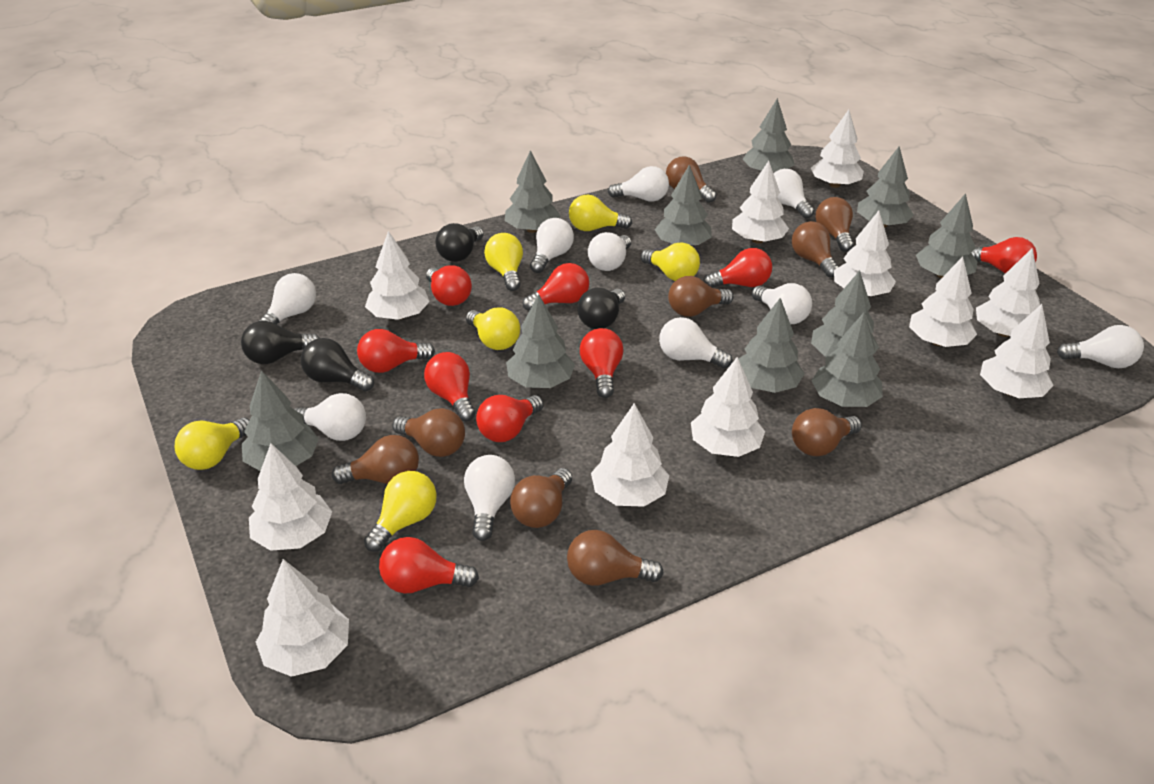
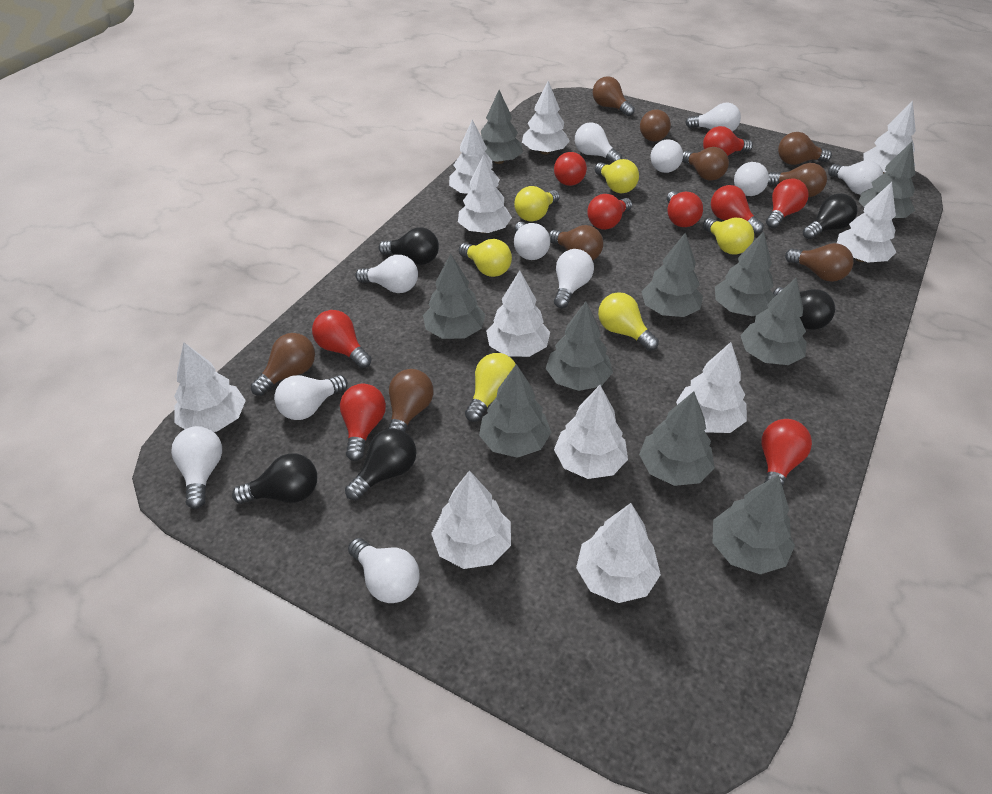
black light bulb: [241,321,319,364] [301,338,374,391] [435,223,484,262] [577,288,625,329] = 4 -> [232,453,317,504] [345,429,416,500] [378,228,439,265] [773,287,835,330] [803,194,858,239] = 5
white light bulb: [259,273,316,325] [294,393,366,441] [464,455,515,541] [530,218,574,273] [588,232,631,271] [608,166,669,202] [659,317,733,369] [752,283,812,324] [773,169,814,219] [1057,325,1144,368] = 10 -> [171,426,222,509] [274,375,348,420] [348,538,420,603] [355,255,418,293] [514,222,550,260] [554,249,594,308] [575,122,622,163] [651,139,683,173] [685,103,741,132] [734,162,769,196] [828,161,883,195] = 11

